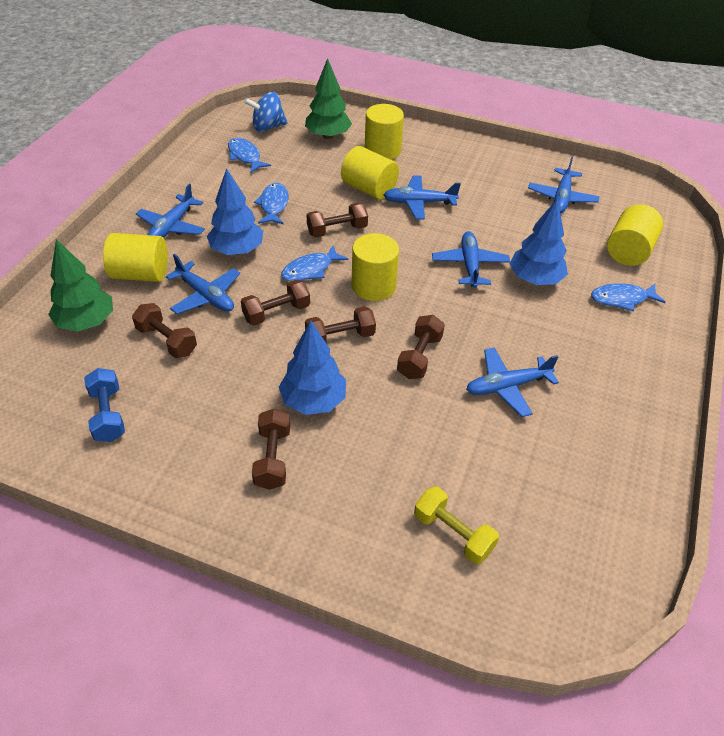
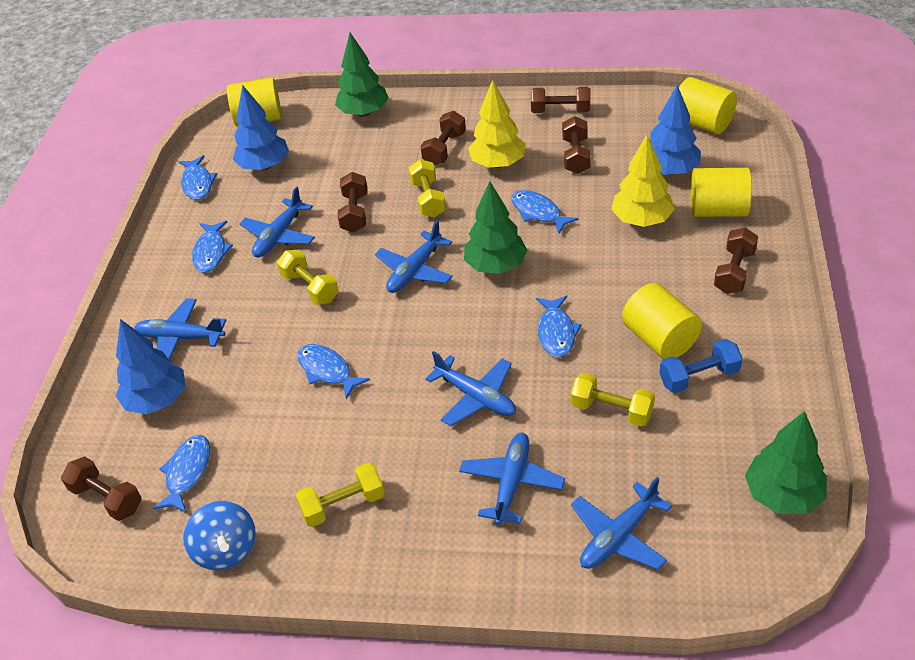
blue fish: [228,138,271,173] [254,183,289,225] [281,245,348,281] [591,283,665,312] = 4 -> [153,435,210,513] [179,155,217,200] [192,221,233,273] [297,344,370,399] [511,190,579,234] [536,295,582,358] = 6
green tree: [48,239,113,332] [305,58,352,139] = 2 -> [335,32,389,117] [464,181,528,274] [745,411,827,514] = 3
yellow cylinder: [103,233,168,282] [341,146,399,200] [352,233,399,301] [365,104,404,160] [607,204,663,266] = 5 -> [227,78,282,127] [622,283,702,359] [679,77,737,134] [691,168,752,217] = 4
yellow dumbbell: [414,486,499,564] = 1 -> [277,250,338,305] [296,463,385,527] [408,159,446,218] [571,373,655,427] = 4
yellow tree: none = 0 -> [468,80,526,168] [611,134,675,227] = 2

